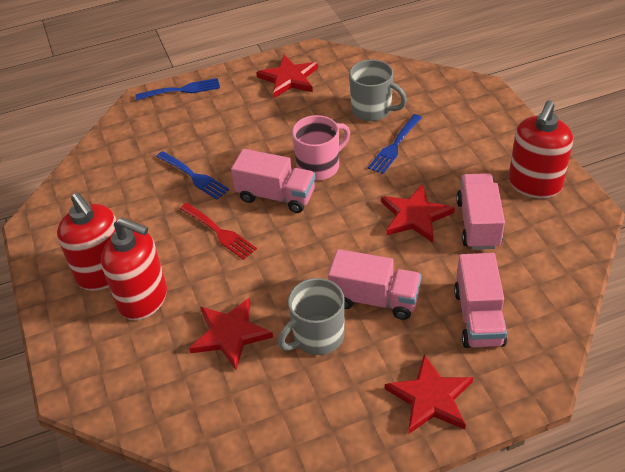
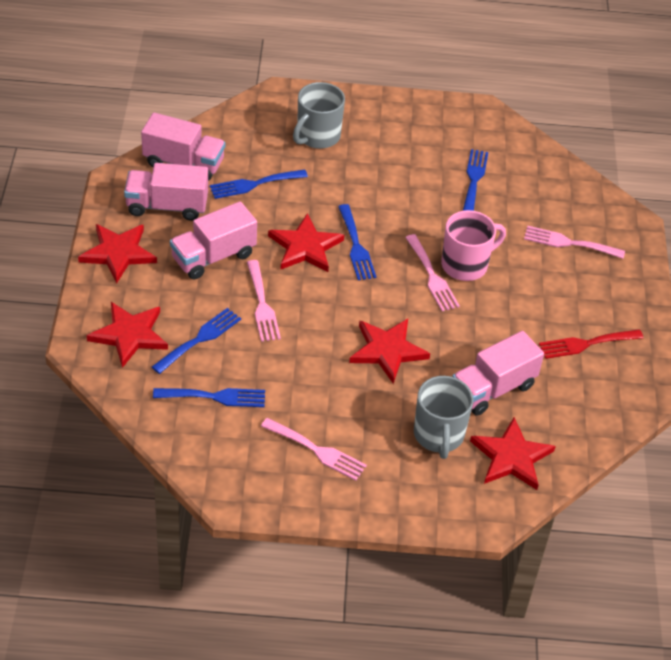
blue fork: [136,78,220,100] [156,151,229,200] [368,114,422,174] = 3 -> [152,308,241,374] [153,388,265,407] [210,169,308,199] [338,204,376,280] [463,149,488,211] = 5
pink fork: none = 0 -> [247,260,281,342] [261,418,367,481] [405,234,460,311] [524,226,625,259] = 4
red soap dispenser: [57,193,117,291] [101,217,167,320] [508,100,573,198] = 3 -> none = 0
red star: [189,297,273,370] [256,55,318,98] [381,184,455,243] [385,354,473,434] = 4 -> [78,224,157,283] [86,302,168,368] [268,213,344,272] [349,319,430,384] [470,417,556,490] = 5

